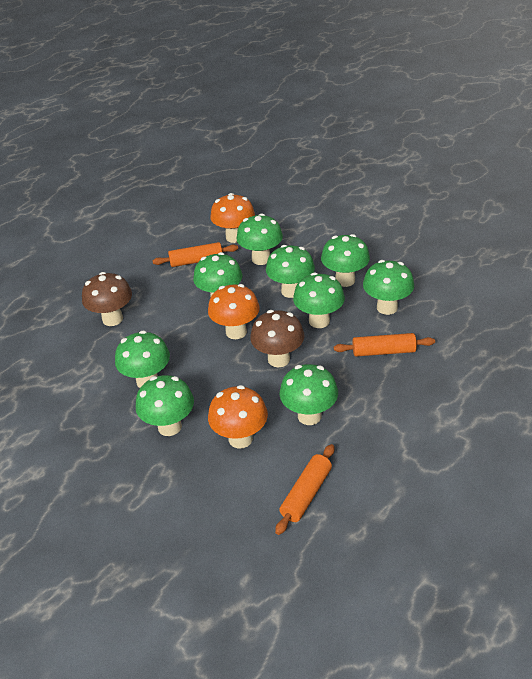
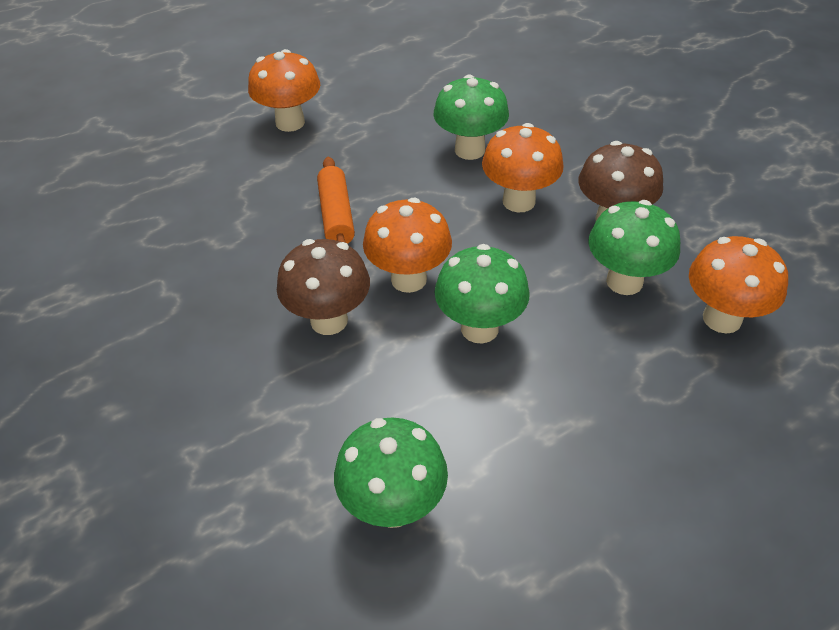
green mushroom: [115,330,170,388] [136,375,194,436] [193,252,242,298] [236,214,283,265] [266,245,315,298] [280,364,338,425] [293,272,345,328] [321,234,370,287] [363,260,414,315] = 9 -> [334,417,448,528] [434,75,509,160] [435,244,530,344] [588,200,680,295] = 4
orange mushroom: [208,284,260,339] [208,385,268,449] [210,193,255,243] = 3 -> [248,49,320,132] [363,198,452,293] [482,123,564,212] [689,236,788,334] = 4
orange rolling pin: [152,242,238,267] [275,444,334,535] [334,333,435,357] = 3 -> [317,157,355,244] = 1

